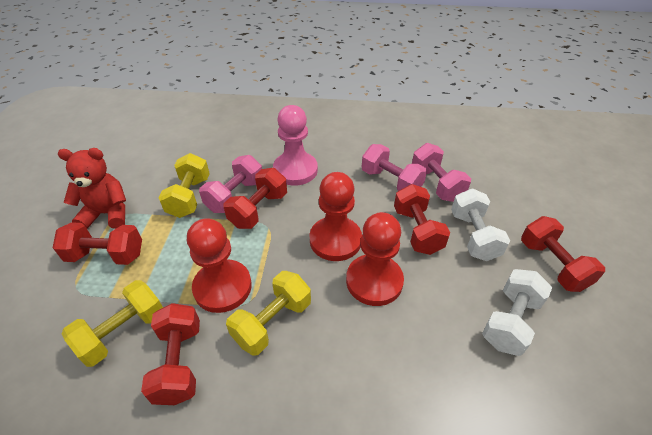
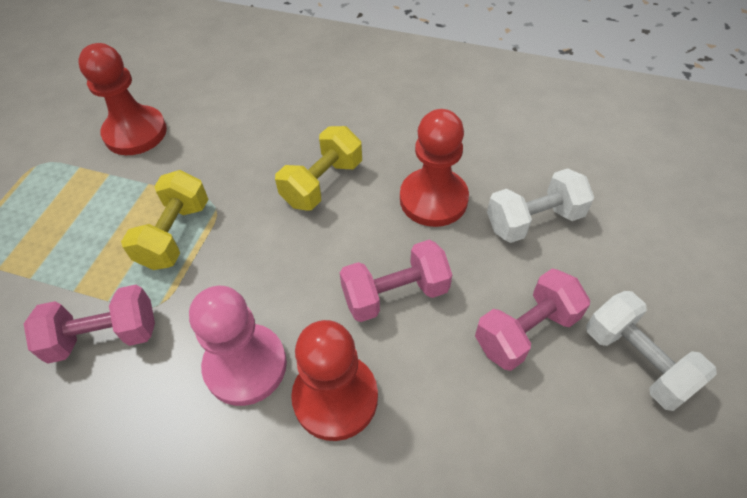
red dumbbell: [53,222,142,265] [141,303,200,405] [224,168,287,229] [394,184,450,255] [521,216,605,292] = 5 -> none = 0
red teddy bear: [58,148,126,229] = 1 -> none = 0
yellow dumbbell: [62,280,163,367] [159,153,210,218] [226,271,311,356] = 3 -> [121,170,208,270] [275,126,362,210] = 2

